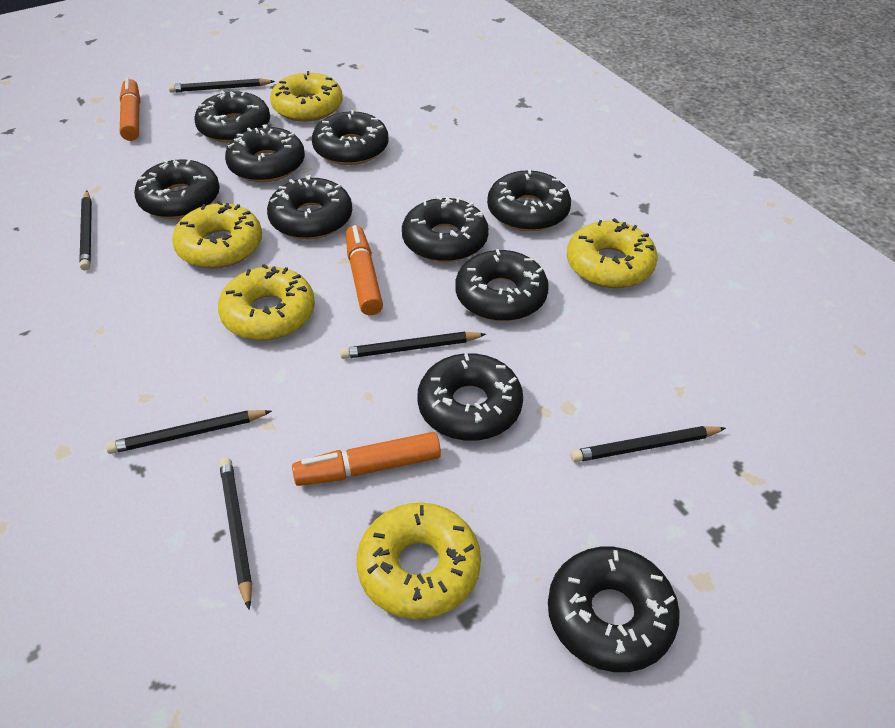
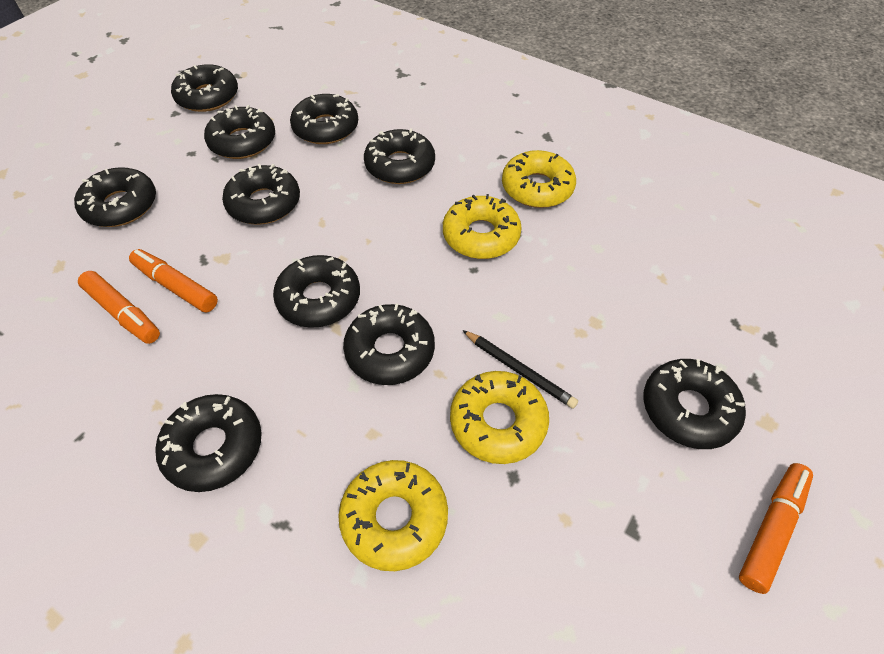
black pencil: [79,191,92,270] [106,410,272,454] [169,78,275,93] [219,457,252,610] [340,332,486,359] [570,426,726,462] = 6 -> [462,330,578,409] = 1
yellow donut: [172,201,262,268] [218,264,315,340] [270,71,343,122] [357,502,481,619] [567,218,658,288] = 5 -> [338,460,448,571] [443,194,522,259] [450,371,549,464] [502,150,576,208] = 4

